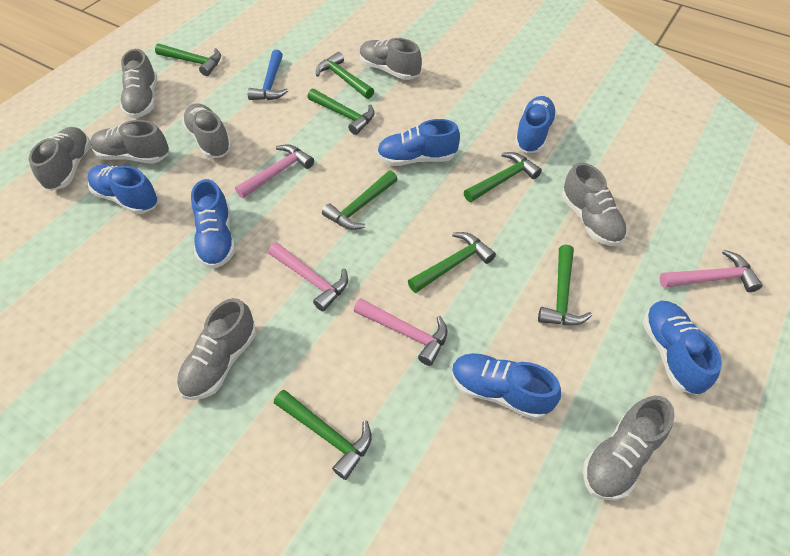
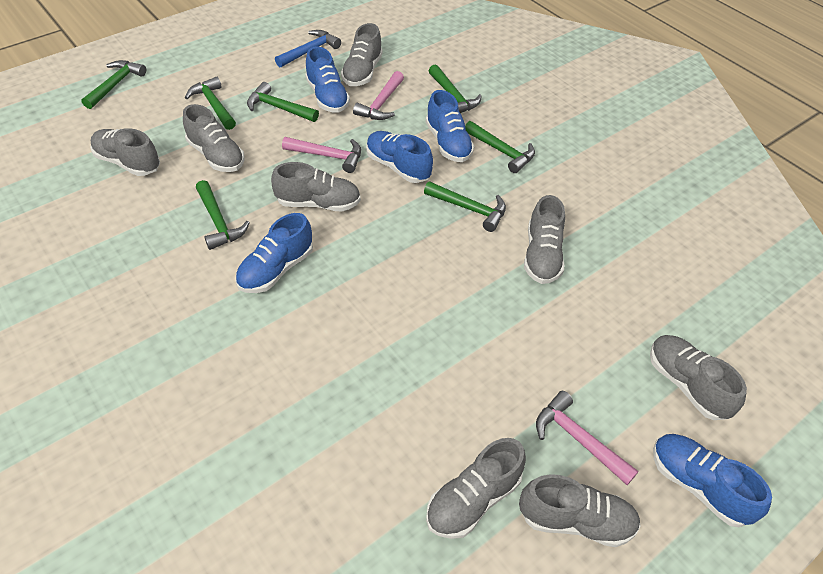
blue shoe: [87,164,159,214] [191,179,235,269] [377,119,460,166] [452,353,561,420] [514,96,557,153] [643,301,722,395] = 6 -> [235,213,313,293] [305,46,350,113] [366,131,433,183] [426,90,474,162] [653,434,772,527] = 5
green hammer: [155,44,221,76] [274,390,372,480] [308,89,375,135] [316,52,374,99] [322,170,398,230] [408,232,496,293] [464,152,542,202] [538,245,592,325] = 8 -> [81,60,146,109] [185,77,236,130] [196,180,250,250] [247,82,319,122] [424,181,506,232] [429,64,482,113] [465,121,535,173] = 7
pink hammer: [235,144,314,198] [268,242,348,312] [354,298,448,366] [660,250,763,292] = 4 -> [282,137,361,173] [353,71,404,120] [536,391,639,485] = 3

